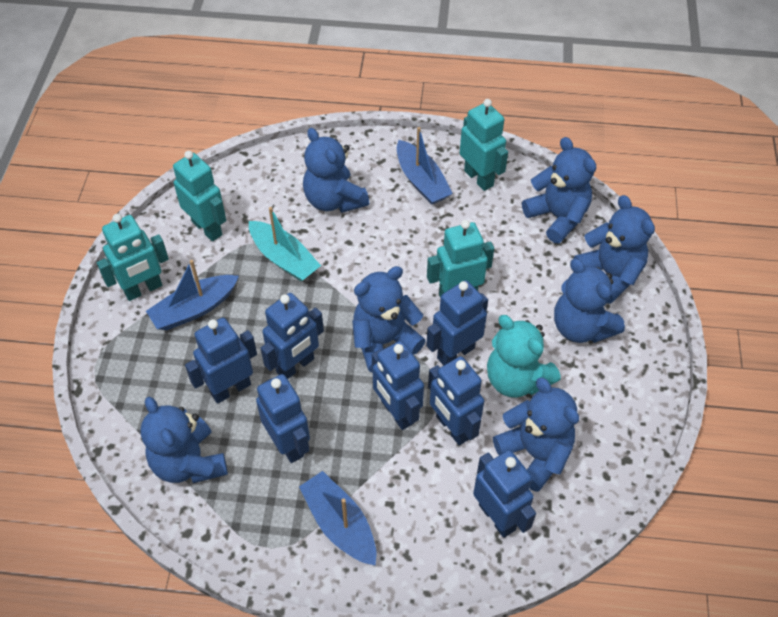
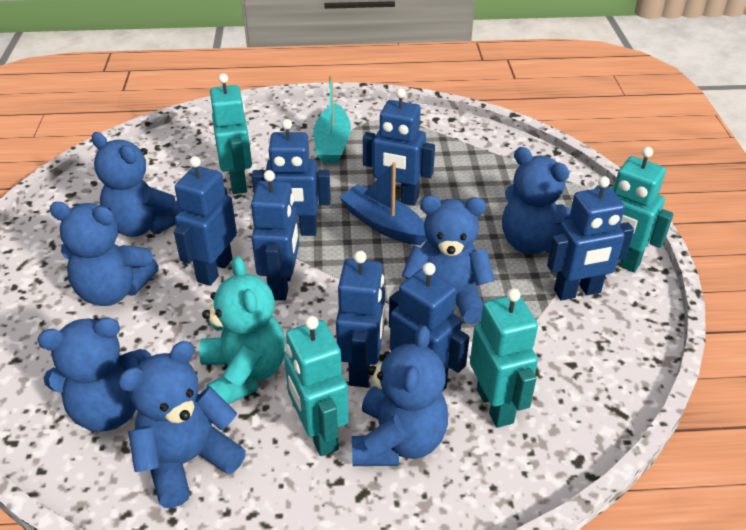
blue boat: [146,260,239,330] [299,471,376,566] [397,127,453,205] = 3 -> [339,162,427,245] = 1

